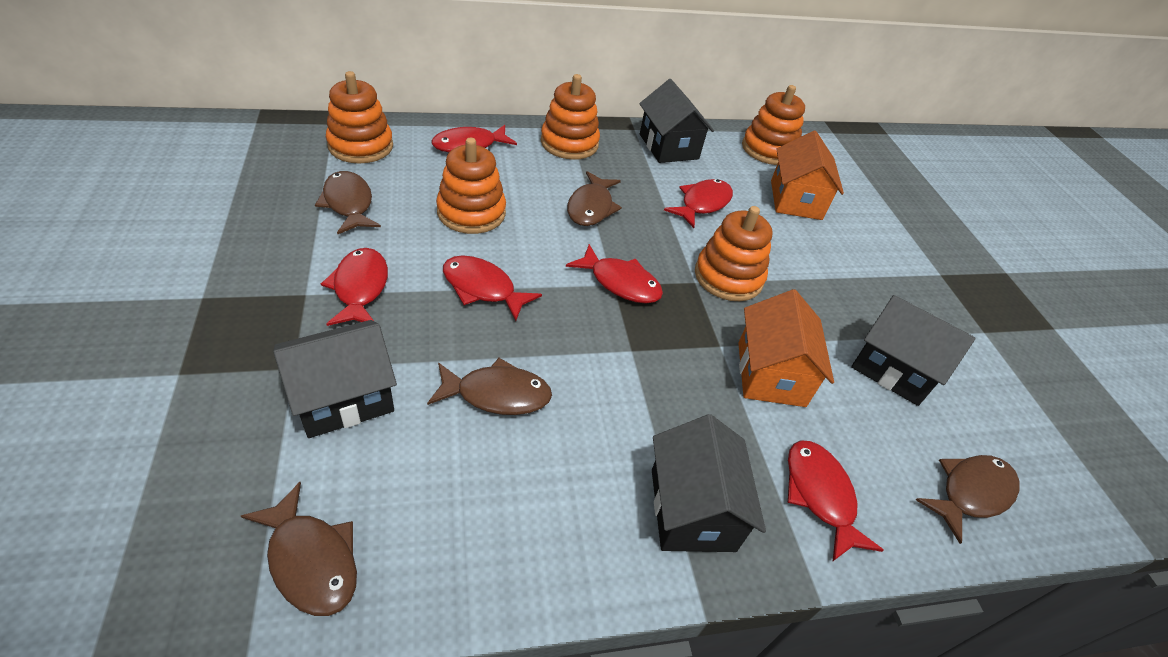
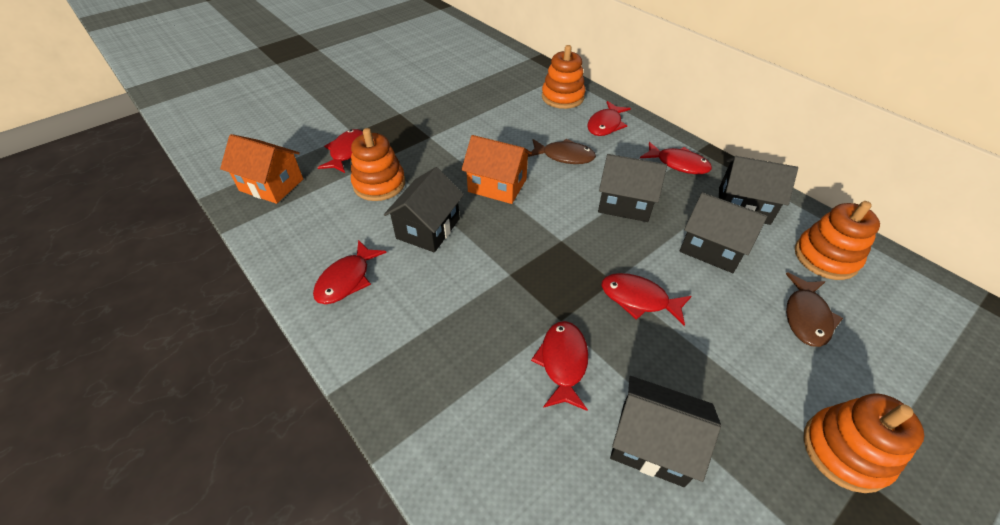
black house: [273,320,397,438] [639,79,714,163] [652,414,766,552] [851,295,976,406] = 4 -> [384,167,464,253] [598,154,667,222] [610,376,721,487] [680,192,767,273] [719,156,798,225] = 5
brown fish: [241,482,357,616] [315,171,381,235] [427,358,552,415] [567,171,622,226] [916,455,1020,544] = 5 -> [528,139,596,164] [786,272,843,347] = 2
orange stacking toy: [326,71,393,164] [436,138,506,234] [541,74,600,160] [695,206,773,301] [742,85,805,165] = 5 -> [351,128,405,201] [542,45,585,109] [795,201,880,280] [804,393,924,493] = 4

